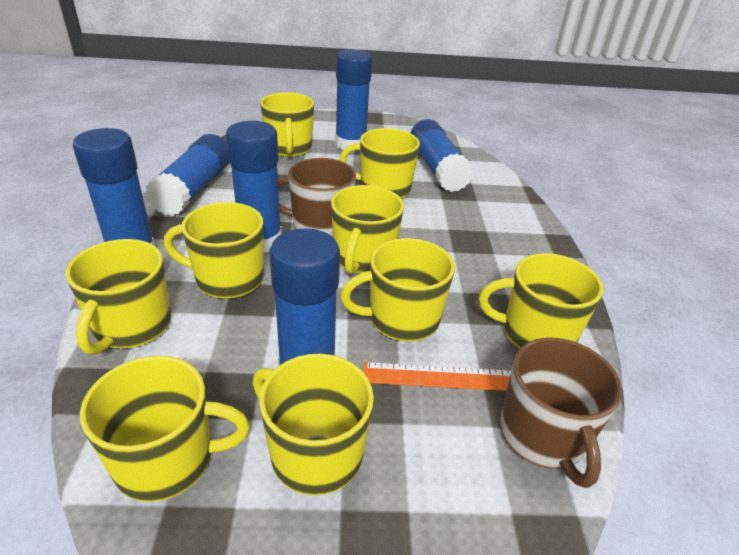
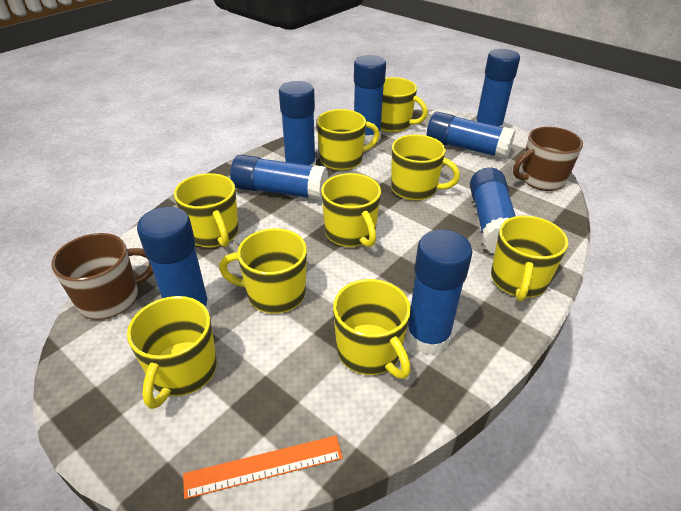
blue glue stick: [73,128,156,247] [145,134,229,216] [226,121,282,252] [270,228,340,365] [335,49,372,151] [411,119,474,192] = 6 -> [137,207,211,314] [230,155,328,200] [279,81,316,166] [354,55,386,145] [406,230,472,355] [427,112,515,159] [470,167,516,253] [476,49,520,127] = 8

